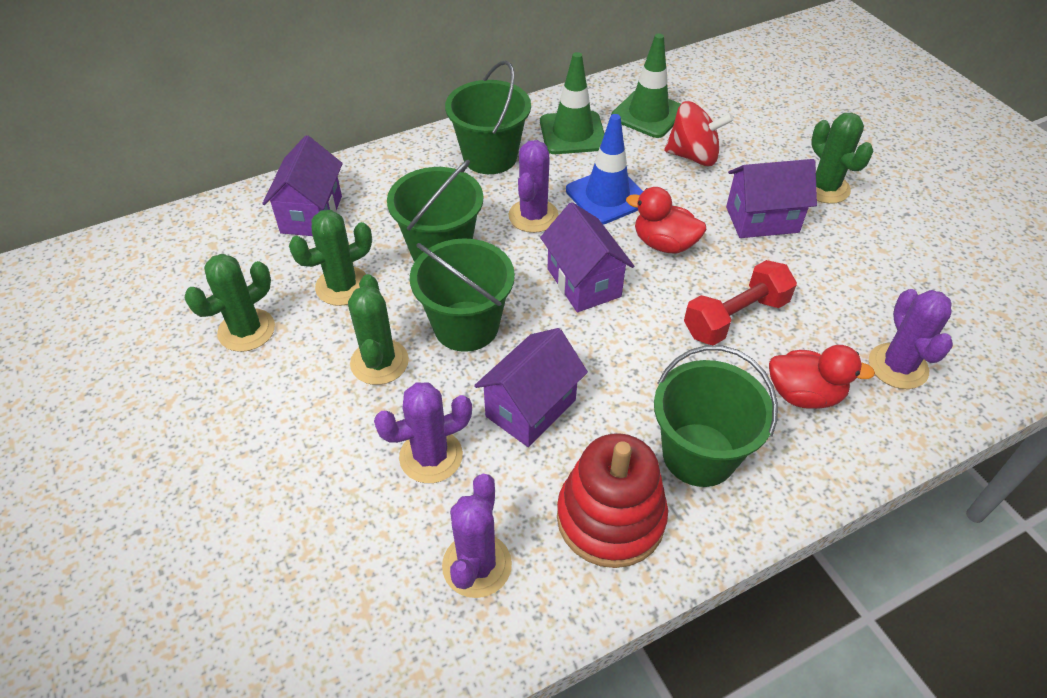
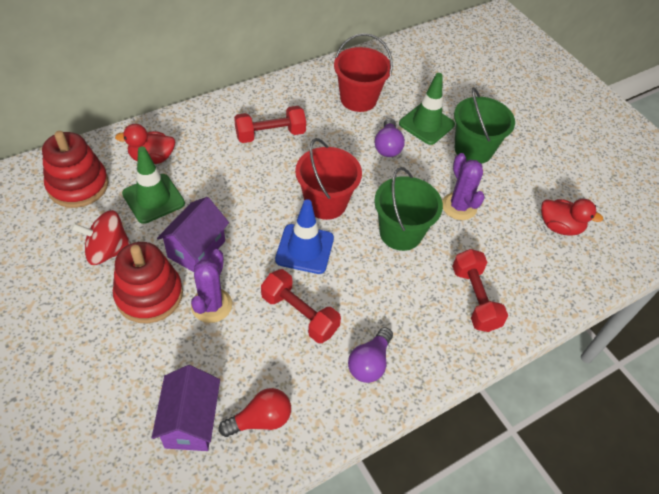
green bucket: [387,160,483,262] [410,238,515,352] [445,60,531,174] [654,345,778,487] = 4 -> [374,167,443,251] [454,87,515,164] = 2
green cactus: [184,254,275,352] [289,210,372,306] [348,274,409,385] [812,113,873,204] = 4 -> none = 0
purple cactus: [374,382,472,483] [442,474,512,598] [508,140,559,233] [869,289,953,389] = 4 -> [191,249,232,323] [442,153,485,220] = 2
purple house: [262,136,343,236] [474,328,588,447] [540,202,634,312] [726,159,817,238] = 4 -> [152,365,220,451] [157,197,229,272] = 2
purple light bulb: none = 0 -> [348,327,393,383] [375,118,405,157] = 2
red bucket: none = 0 -> [295,138,362,220] [334,33,393,112] = 2
red dumbbell: [684,260,797,345] = 1 -> [234,106,306,143] [261,269,341,343] [452,249,508,332] = 3
red light bulb: none = 0 -> [219,388,291,437] = 1
red stacking toy: [557,433,668,568] = 1 -> [42,131,109,208] [113,242,183,323] = 2

